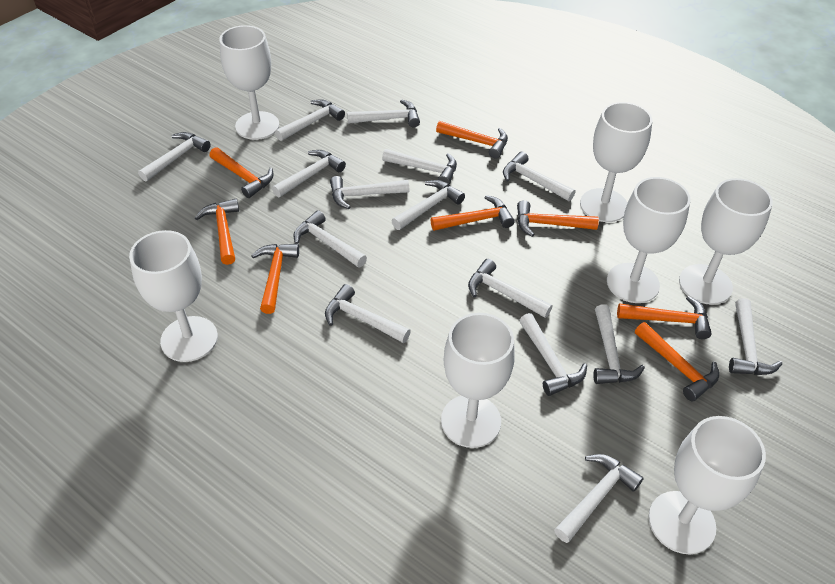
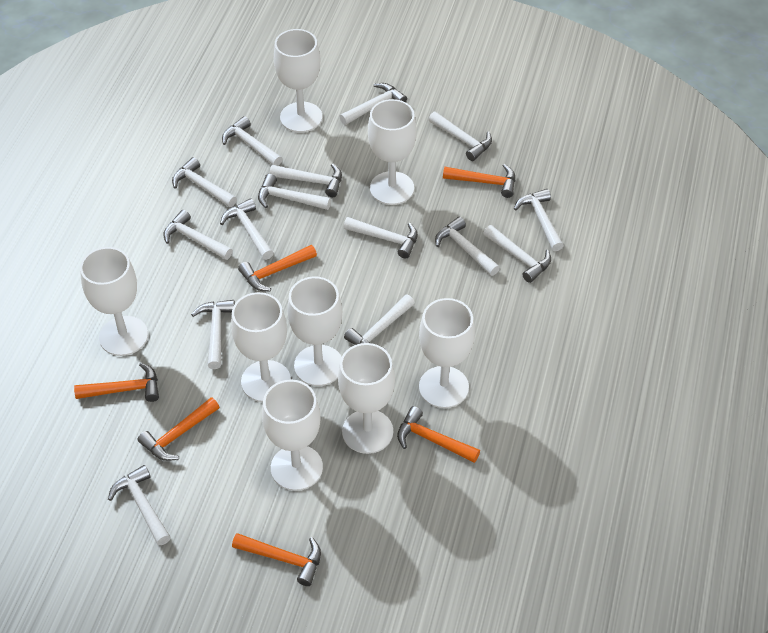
orange hammer: [195,199,239,265] [210,147,273,198] [251,244,299,314] [431,195,515,231] [436,121,508,159] [517,200,599,237] [617,296,712,339] [635,322,719,401] = 8 -> [74,363,159,402] [138,397,219,461] [232,533,321,586] [238,245,317,292] [397,406,480,463] [443,164,515,198] = 6
white goblet: [129,230,218,362] [219,25,279,140] [441,313,515,448] [580,102,652,222] [607,177,691,303] [649,416,766,554] [679,178,773,305] = 7 -> [80,247,148,356] [231,292,291,402] [262,380,323,491] [274,29,322,132] [287,276,342,386] [338,343,395,454] [368,99,417,205] [419,298,475,408] = 8

